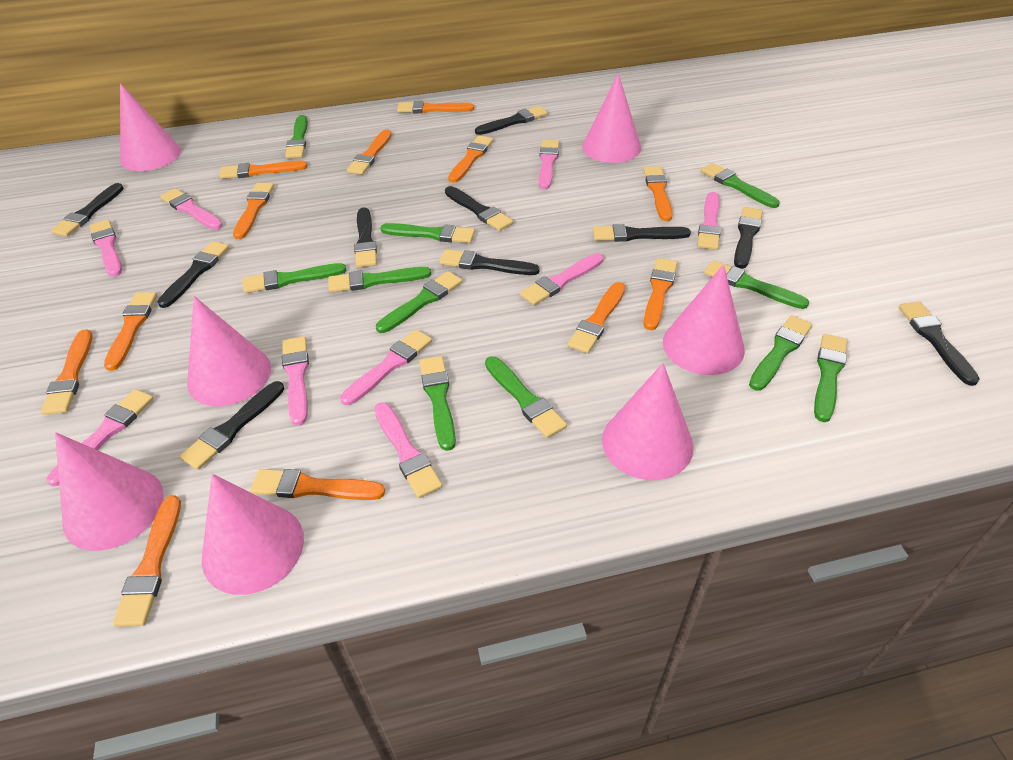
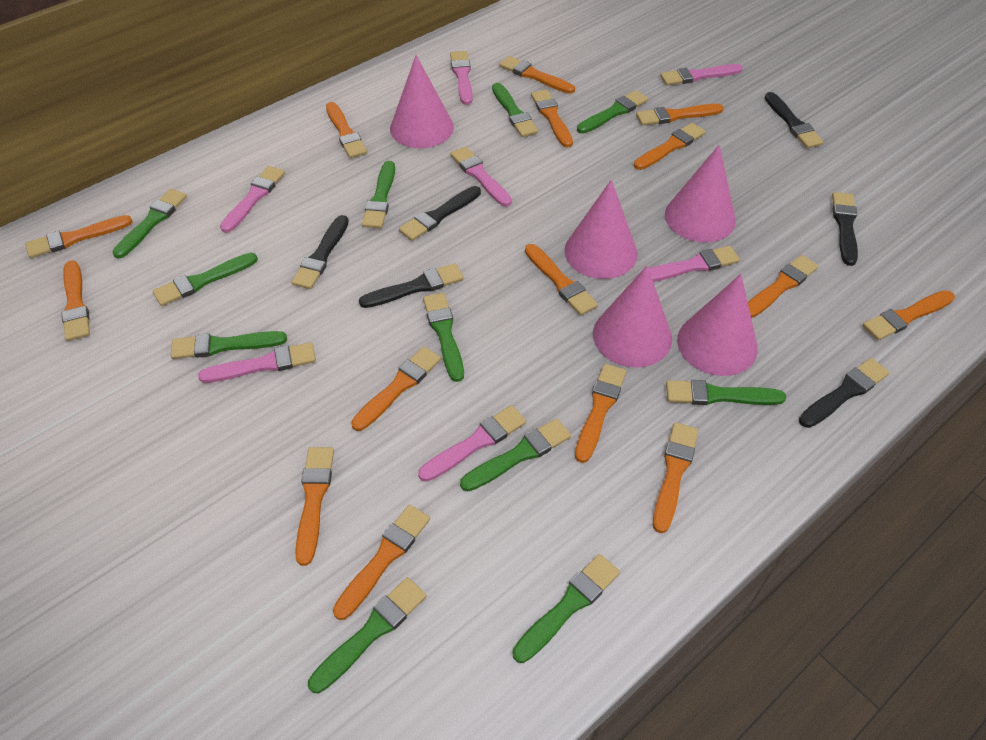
black brush: [51,183,124,237] [157,241,229,308] [180,381,284,470] [354,207,377,267] [439,249,540,275] [445,186,513,231] [475,106,548,135] [593,224,691,242] [734,207,763,269] [899,302,979,386] = 10 -> [291,215,349,289] [359,263,464,308] [399,186,481,241] [765,92,824,148] [799,358,889,428] [832,192,858,266] = 6
orange brush: [41,330,92,415] [104,292,157,371] [113,495,181,627] [219,161,307,179] [233,183,274,239] [250,469,385,500] [347,129,392,175] [397,101,474,113] [448,135,494,183] [568,282,625,353] [643,166,673,221] [643,258,678,330] = 12 -> [25,215,133,258] [61,260,90,341] [295,447,334,566] [326,102,367,158] [333,505,430,620] [351,347,441,431] [499,56,575,94] [525,244,598,315] [531,90,573,148] [575,364,627,463] [634,123,705,170] [636,104,724,126] [653,422,699,533] [748,255,819,318] [863,290,955,340] = 15
pink brush: [47,389,154,487] [90,220,122,277] [160,188,223,230] [282,336,309,426] [340,329,432,405] [374,402,442,498] [520,253,603,305] [539,140,559,189] [697,192,721,250] = 9 -> [198,342,316,383] [220,166,285,233] [418,405,526,482] [450,51,473,105] [450,146,512,207] [648,246,740,282] [660,64,743,85] = 7
pink cone: [55,432,164,551] [120,83,181,171] [187,296,271,406] [202,474,304,595] [582,73,641,163] [602,363,694,480] [663,265,745,375] = 7 -> [390,55,454,148] [564,180,638,279] [593,266,672,367] [665,145,736,242] [677,274,758,376] = 5

